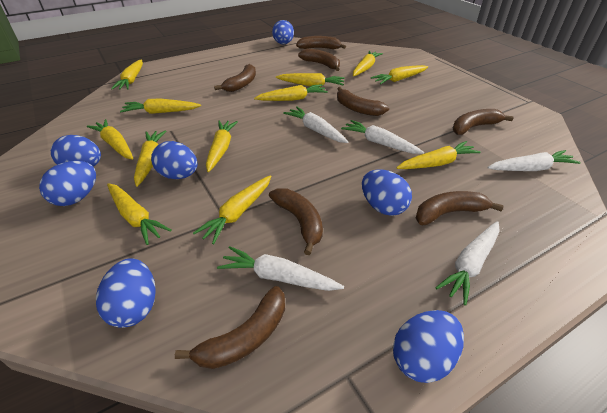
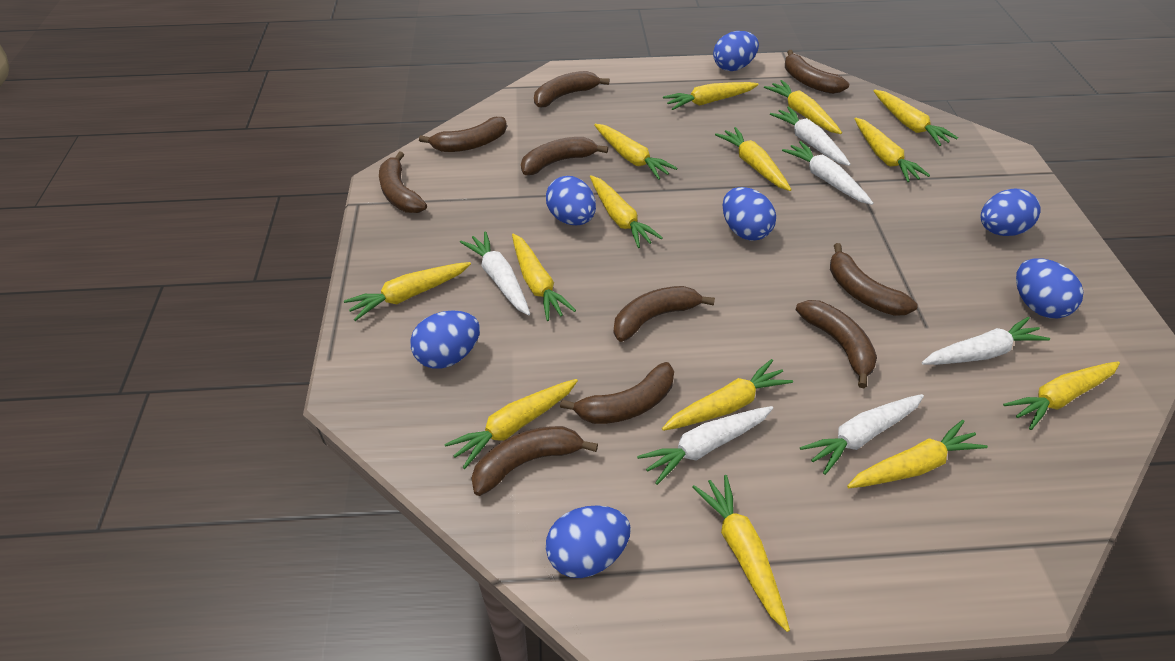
brown banana: [175,286,285,369] [214,64,256,92] [269,188,323,255] [296,36,346,49] [298,49,340,71] [337,87,389,116] [416,191,504,225] [453,109,514,135] = 8 -> [379,151,427,213] [419,117,507,152] [471,426,598,496] [521,137,608,175] [534,71,609,108] [560,362,674,424] [614,286,715,342] [785,50,849,94] [796,300,877,388] [830,243,918,316] = 10
white carrot: [217,246,344,291] [283,106,348,143] [341,120,424,154] [435,221,499,305] [487,150,581,171] = 5 -> [460,231,530,315] [637,406,773,485] [770,106,851,166] [782,141,873,205] [800,394,924,475] [922,317,1050,365] = 6
yellow carrot: [87,119,133,160] [107,183,171,245] [111,60,143,89] [120,98,201,114] [134,130,166,187] [193,175,271,244] [206,120,238,172] [254,84,328,101] [276,73,345,87] [353,51,383,76] [371,65,428,84] [397,141,481,169] = 12 -> [344,262,471,321] [444,379,578,469] [512,233,576,321] [590,175,663,248] [594,124,677,180] [662,359,793,431] [663,82,759,110] [693,475,790,632] [715,127,792,191] [764,80,842,134] [847,420,988,488] [855,118,930,182] [874,90,958,146] [1003,362,1120,430] = 14

